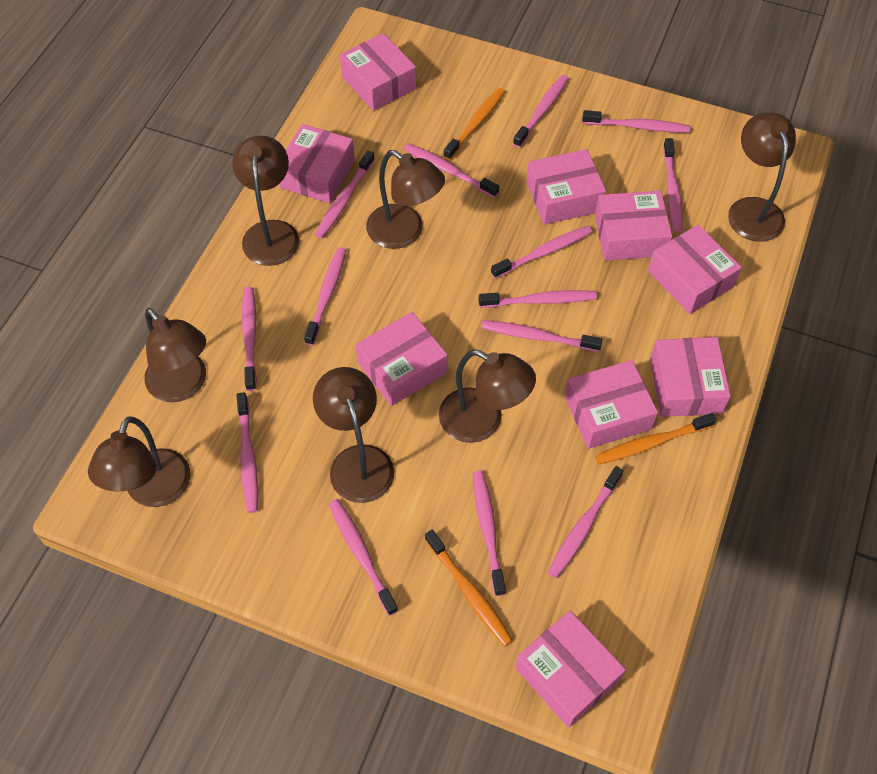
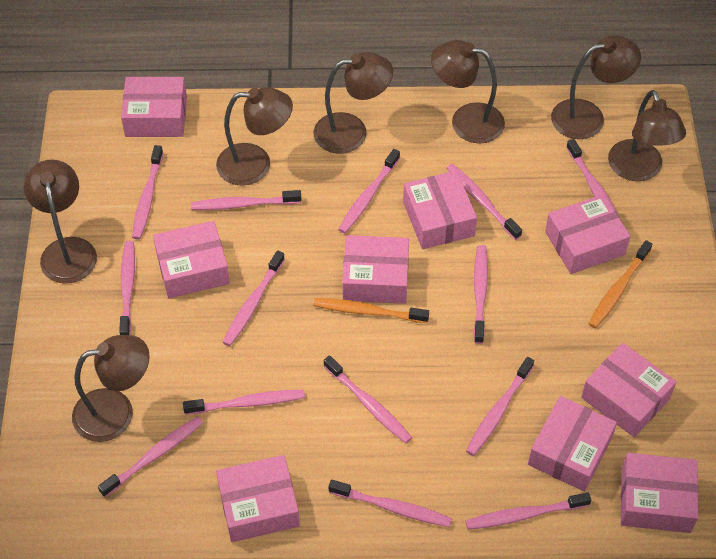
orange toothbrush: [425,530,513,647] [443,88,505,160] [595,413,716,465] = 3 -> [313,298,429,323] [588,240,652,328] = 2

